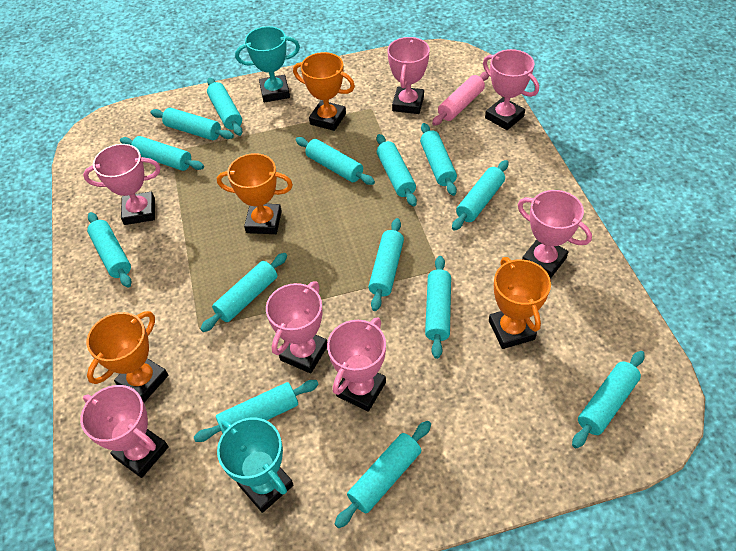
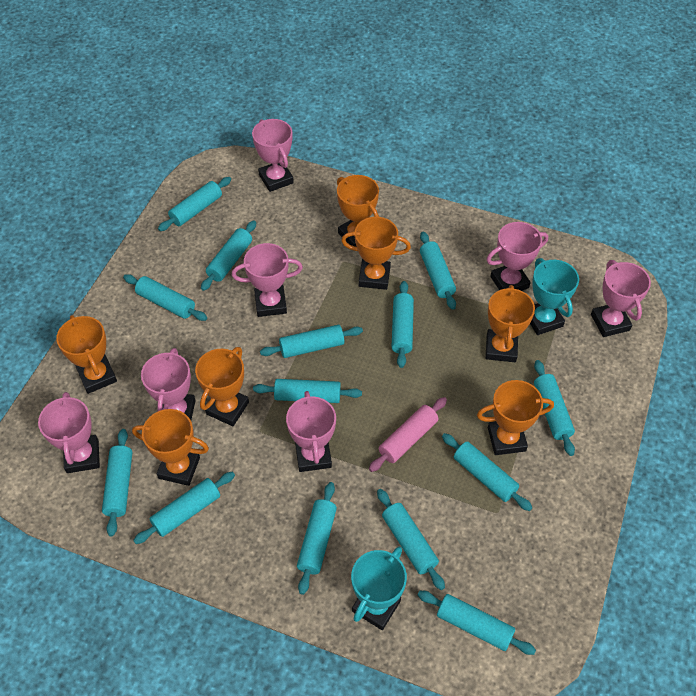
orange trophy: [86,311,168,402] [217,153,293,234] [293,52,355,131] [489,257,551,349] = 4 -> [56,315,117,394] [132,409,209,486] [195,347,249,426] [337,175,379,247] [341,217,411,290] [477,380,554,455] [485,285,535,362] = 7

